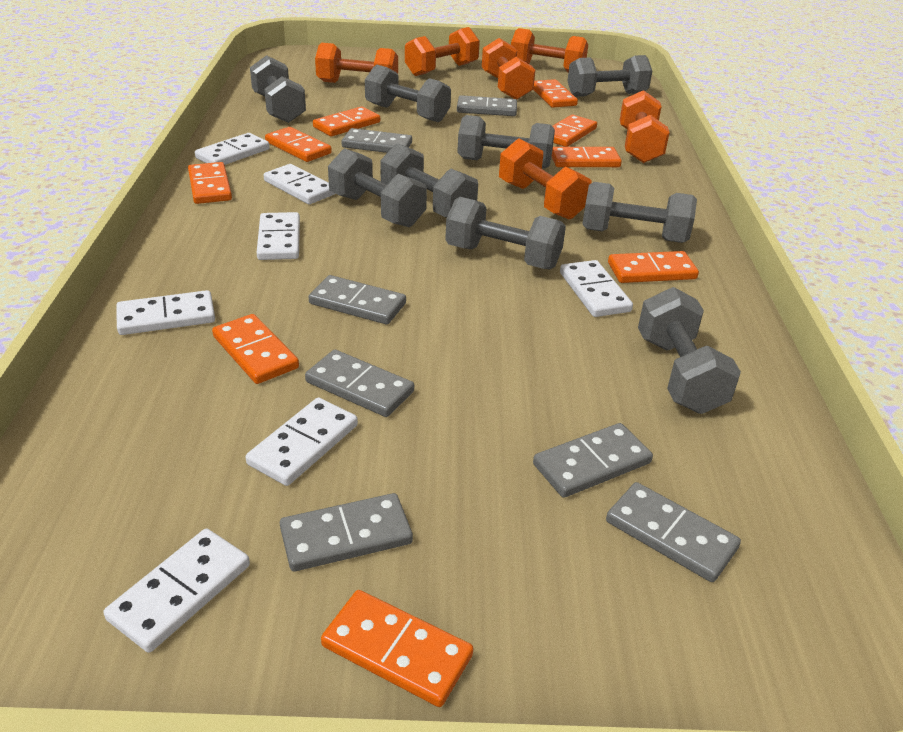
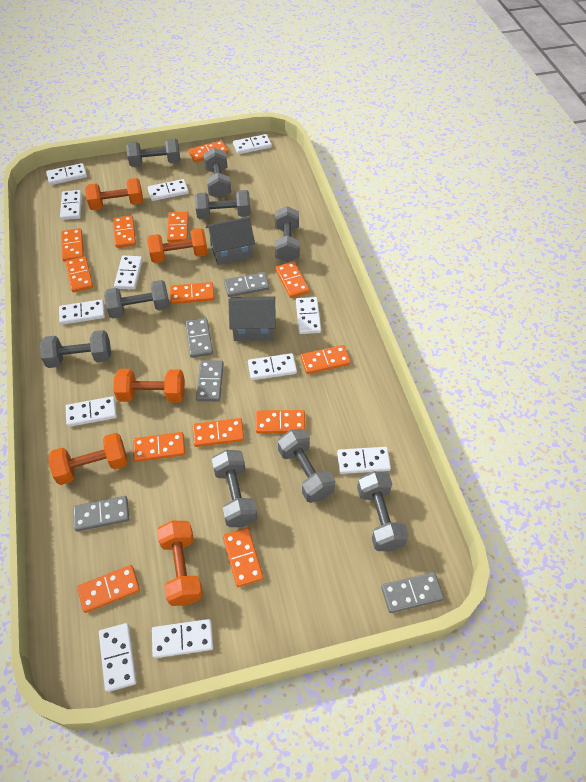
grey domino: [280,493,413,572] [305,350,414,417] [309,275,406,324] [342,128,412,153] [457,95,517,116] [533,423,653,498] [606,482,741,582] = 7 -> [73,496,129,532] [185,318,213,358] [196,360,224,401] [224,272,270,297] [381,572,444,613] = 5
grey house: none = 0 -> [206,217,255,265] [228,296,276,341] = 2
orange domino: [188,162,232,204] [212,314,299,384] [265,127,332,162] [313,106,380,136] [321,590,473,707] [533,79,578,108] [552,115,597,147] [552,147,622,167] [608,251,699,283] = 9 -> [61,228,84,262] [65,256,93,292] [77,565,140,613] [113,215,136,248] [133,432,185,462] [167,212,189,243] [170,282,214,304] [189,140,228,162] [193,418,244,447] [223,528,263,587] [256,410,305,434] [275,262,310,298] [301,345,351,374] = 13
orange dumbbell: [315,43,398,83] [405,27,480,76] [482,38,535,100] [499,138,592,220] [511,28,588,73] [620,90,670,163] = 6 -> [48,433,128,485] [85,178,143,210] [113,369,185,402] [147,228,208,263] [157,521,203,606] = 5
white domino: [104,528,250,653] [116,290,215,335] [195,133,270,165] [246,397,358,486] [257,212,300,260] [263,164,336,204] [560,260,633,317] = 7 -> [46,163,87,185] [59,299,105,325] [60,190,82,220] [66,396,117,427] [99,623,137,692] [114,256,143,289] [148,179,189,201] [152,619,213,658] [233,134,272,154] [248,353,297,380] [296,297,321,334] [337,447,391,474] = 12

